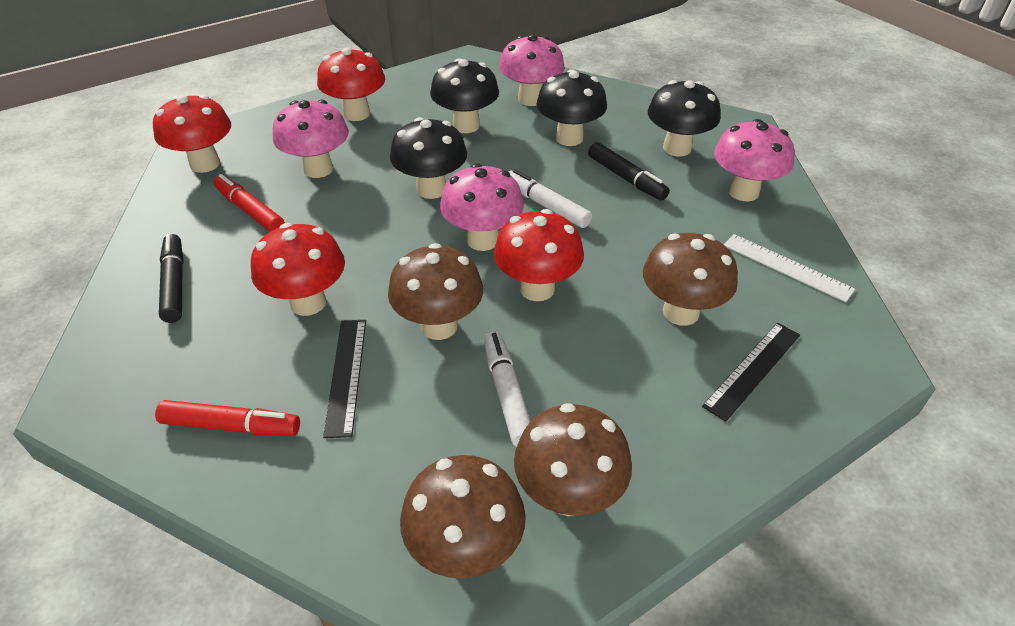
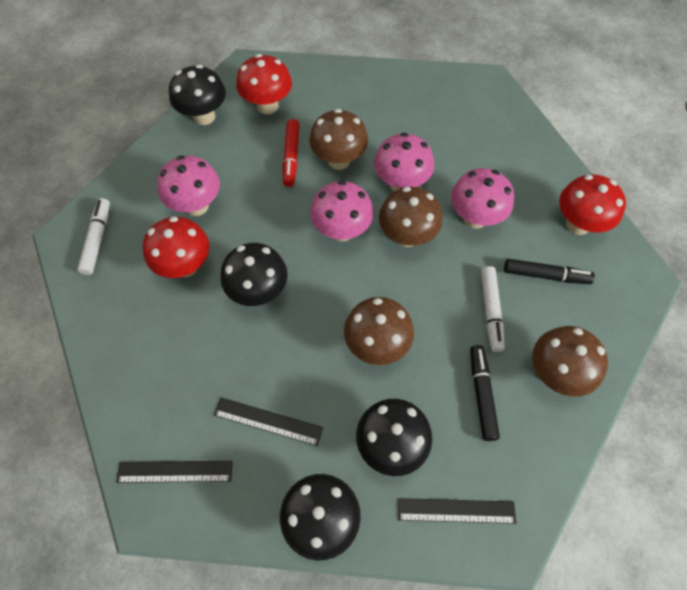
black ruler: [323,320,366,438] [702,323,800,422] = 2 -> [116,461,233,483] [214,397,323,446] [398,498,516,524] = 3
red marker: [155,400,300,436] [213,174,285,232] = 2 -> [283,119,299,187] = 1
red mushroom: [153,95,231,173] [251,223,345,316] [317,47,385,121] [494,209,584,301] = 4 -> [143,216,209,278] [236,54,292,114] [559,175,626,235] = 3
white ruler: [724,234,855,302] = 1 -> none = 0

